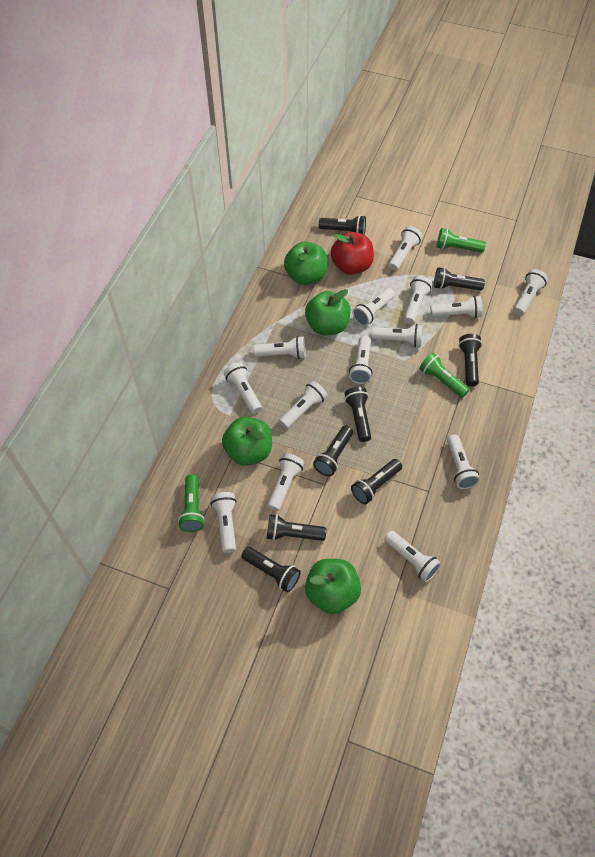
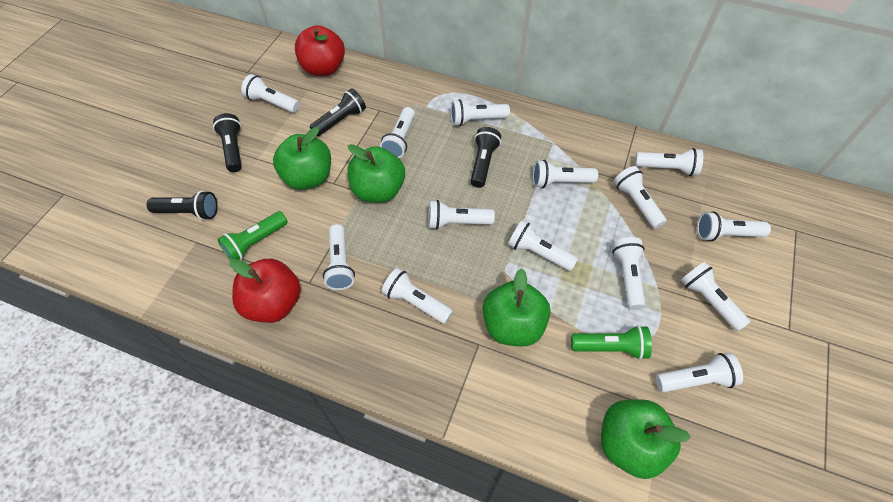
black flashlight: [241,547,300,592] [267,514,326,541] [313,425,353,476] [319,215,366,235] [344,387,371,442] [351,459,402,504] [434,267,485,290] [459,334,482,386] = 8 -> [147,191,217,220] [213,113,242,172] [310,88,366,136] [470,127,501,188] = 4
green flashlight: [178,474,205,532] [419,353,469,398] [436,228,486,253] = 3 -> [217,211,288,260] [571,325,652,360] = 2
red apple: [331,232,374,275] = 1 -> [230,259,301,323] [295,25,345,76] = 2

